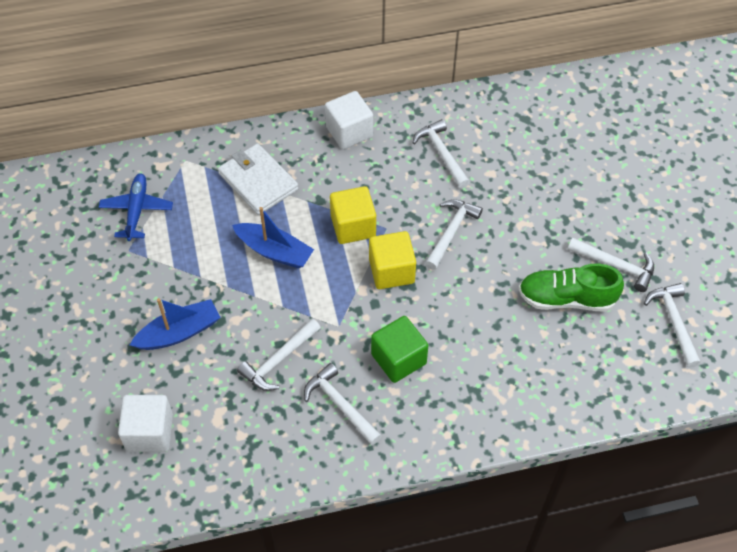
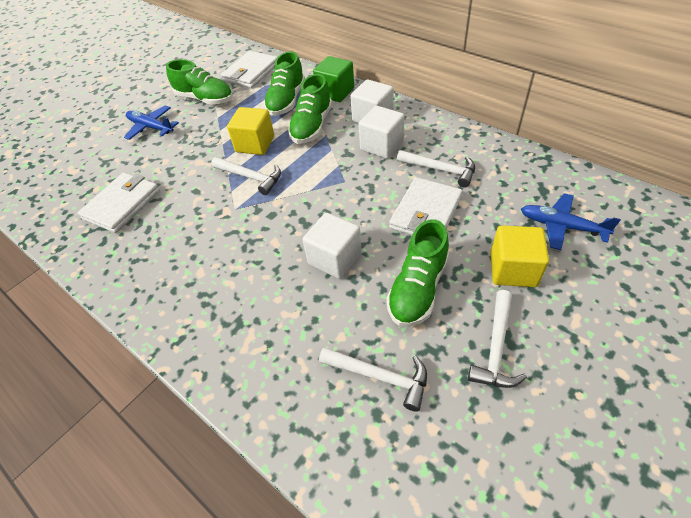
blue boat: [130,298,220,350] [232,207,314,268] = 2 -> none = 0
blue plane: [99,173,173,241] = 1 -> [124,105,179,140] [521,193,621,250] = 2
green shoe: [519,264,624,311] = 1 -> [166,59,233,105] [263,51,305,116] [288,74,332,144] [386,219,449,327] = 4
white cube: [118,395,173,452] [325,91,373,149] = 2 -> [303,213,362,279] [350,80,393,124] [359,106,405,159] = 3
white hammer: [237,319,321,391] [304,363,382,445] [413,119,470,188] [425,199,483,270] [568,238,654,292] [644,283,701,368] = 6 -> [211,157,281,195] [319,347,427,412] [397,150,475,188] [468,290,527,388] = 4
white wallet: [218,143,298,215] = 1 -> [78,173,160,233] [221,51,277,88] [389,177,463,235] = 3

